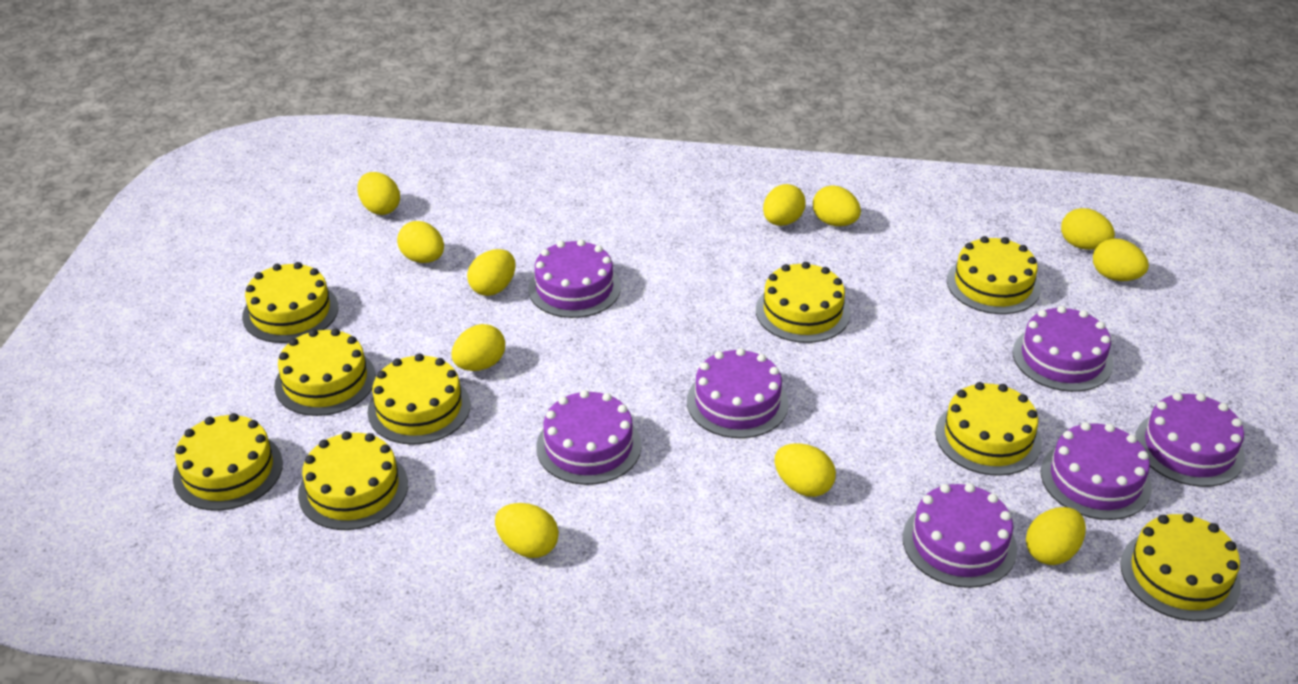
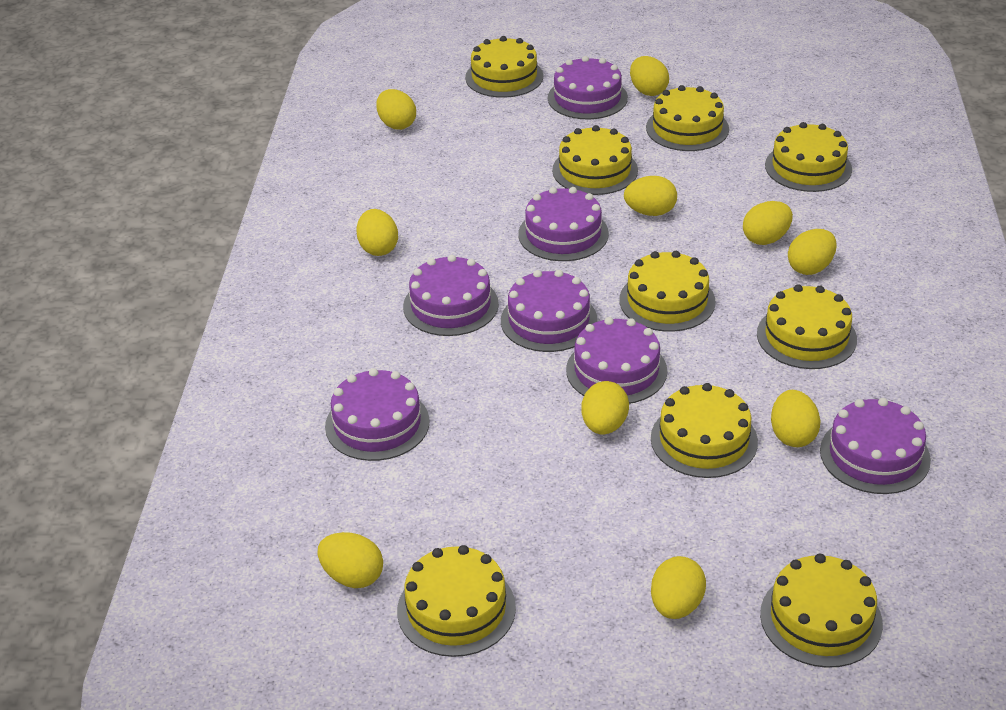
yellow egg: [357,172,400,215] [397,221,444,263] [451,324,505,371] [467,249,516,296] [495,503,559,558] [763,184,806,226] [775,443,836,497] [813,186,861,226] [1026,507,1086,565] [1061,208,1115,250] [1093,239,1149,281] = 11 -> [318,532,383,588] [356,209,398,256] [376,89,416,130] [581,381,629,434] [624,176,677,216] [630,56,669,96] [651,556,706,619] [743,201,793,245] [771,390,820,447] [788,229,837,275] = 10

